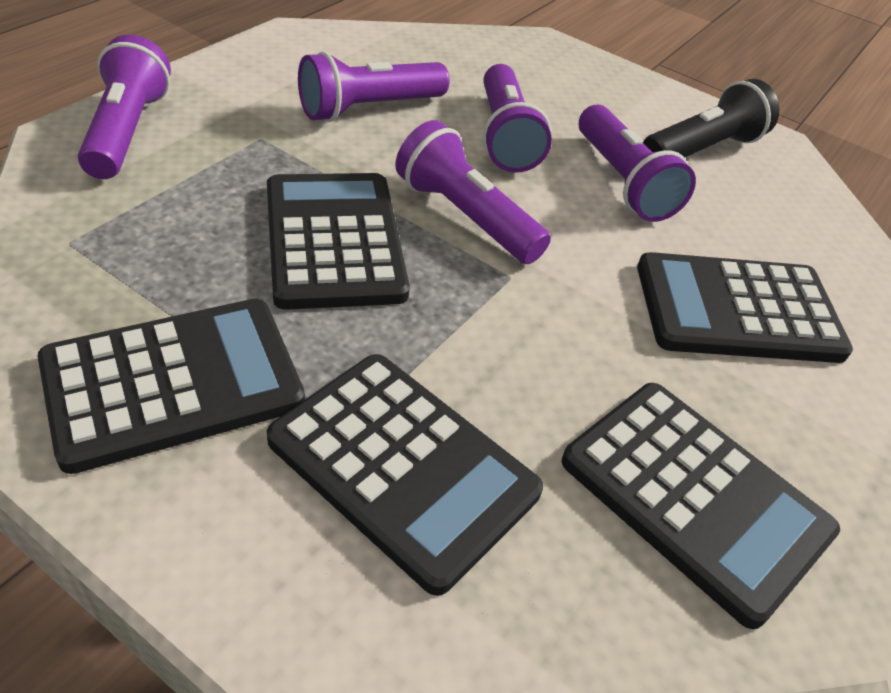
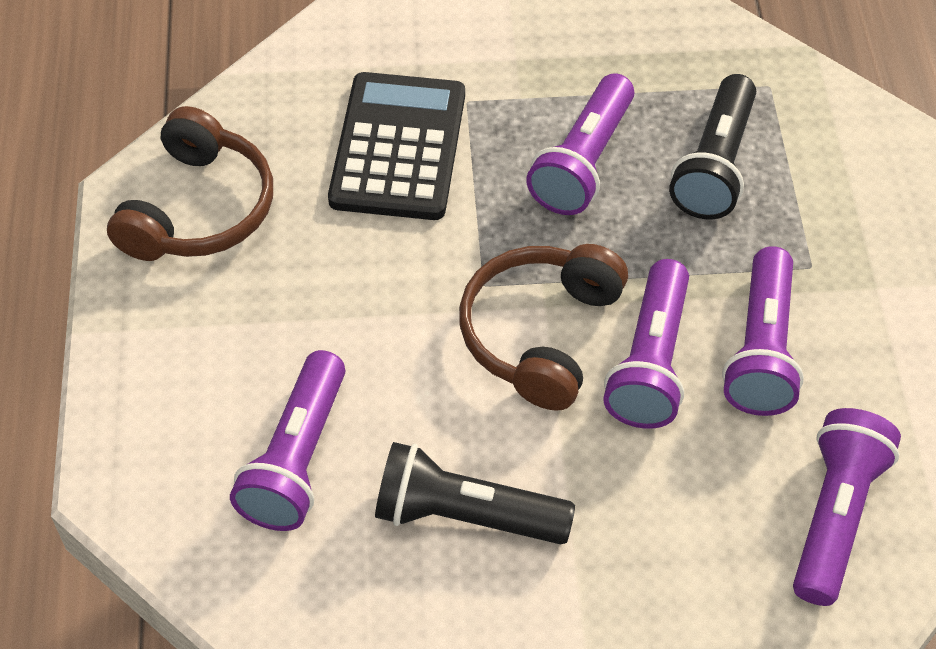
black calculator: [38,299,305,474] [267,173,410,310] [267,354,543,596] [561,383,840,629] [637,252,853,363] = 5 -> [328,72,465,220] = 1
black flashlight: [643,79,779,158] = 1 -> [375,442,575,544] [669,74,756,219] = 2
brown headphones: none = 0 -> [107,106,273,261] [459,244,628,410] = 2

